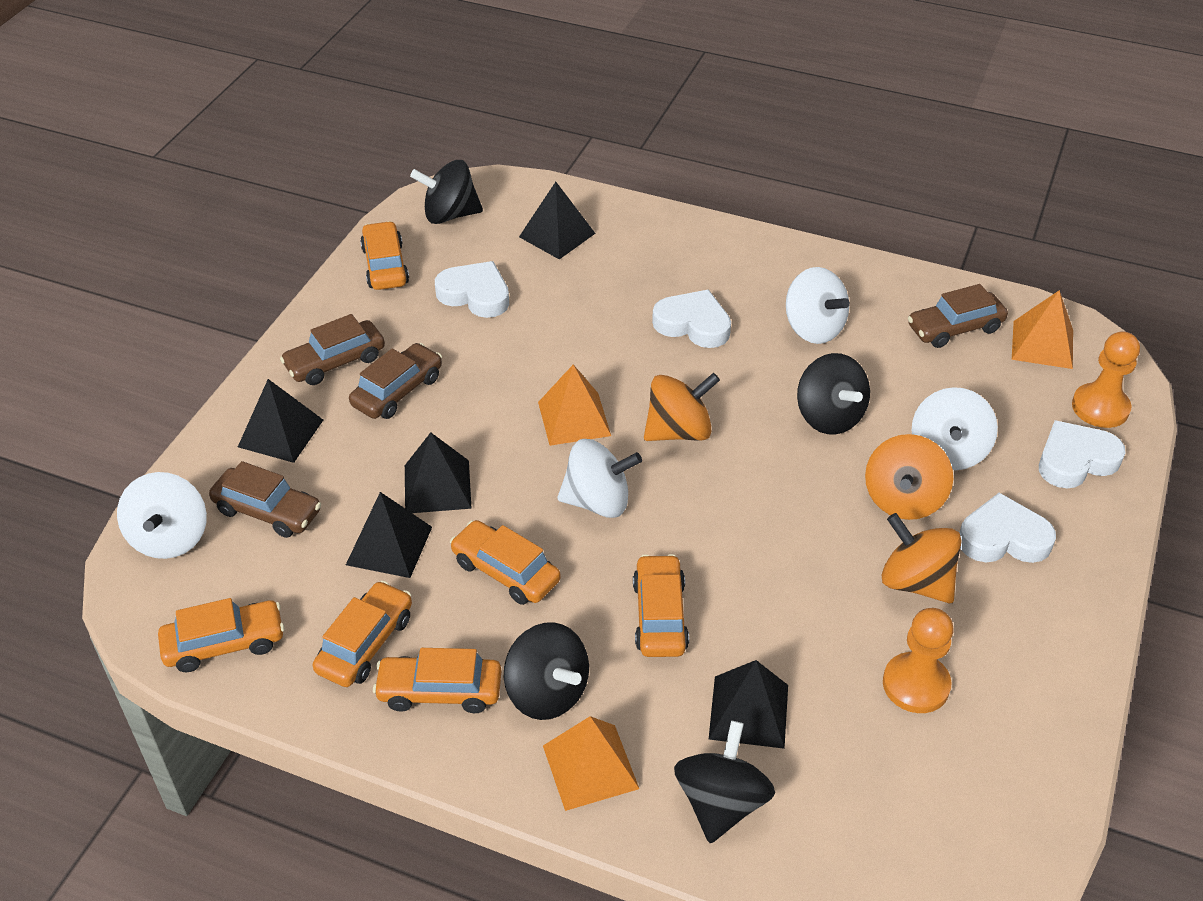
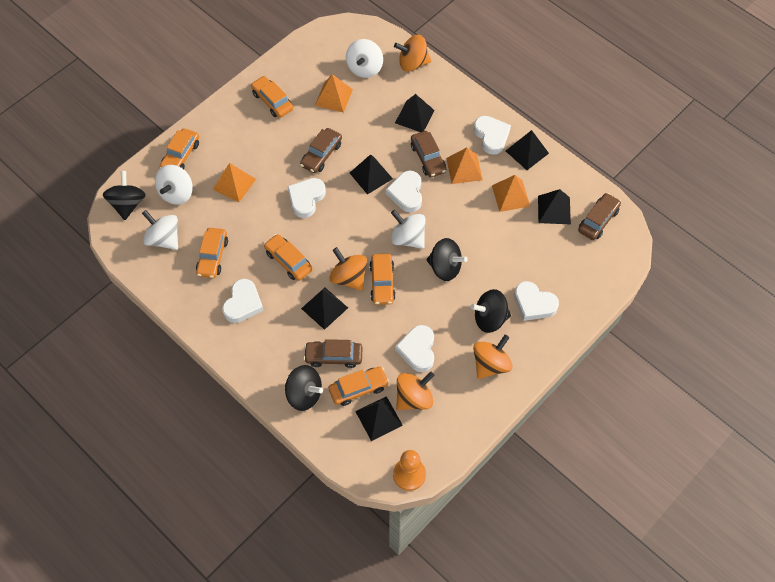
black pyramid: [238,379,323,463] [346,492,432,578] [405,432,472,513] [519,182,596,260] [709,660,788,749] = 5 -> [301,288,348,330] [350,154,393,194] [355,396,403,441] [395,94,435,132] [506,130,549,170] [538,189,571,225] = 6
orange pawn: [883,608,954,713] [1072,331,1140,428] = 2 -> [393,450,426,491] = 1
orange pyramid: [538,364,611,446] [543,716,639,811] [1012,290,1073,369] = 3 -> [213,163,256,202] [315,74,353,113] [446,147,483,184] [492,175,530,212] = 4
orange spinning top: [644,373,720,441] [865,434,953,520] [882,513,962,603] = 3 -> [329,247,367,291] [394,35,431,72] [396,371,434,410] [473,335,512,379] = 4
white heart: [435,261,509,318] [652,290,731,348] [959,493,1056,563] [1039,420,1126,488] = 4 -> [222,279,264,323] [287,178,326,218] [386,170,422,212] [395,325,434,372] [473,116,511,155] [514,281,559,321] = 6

